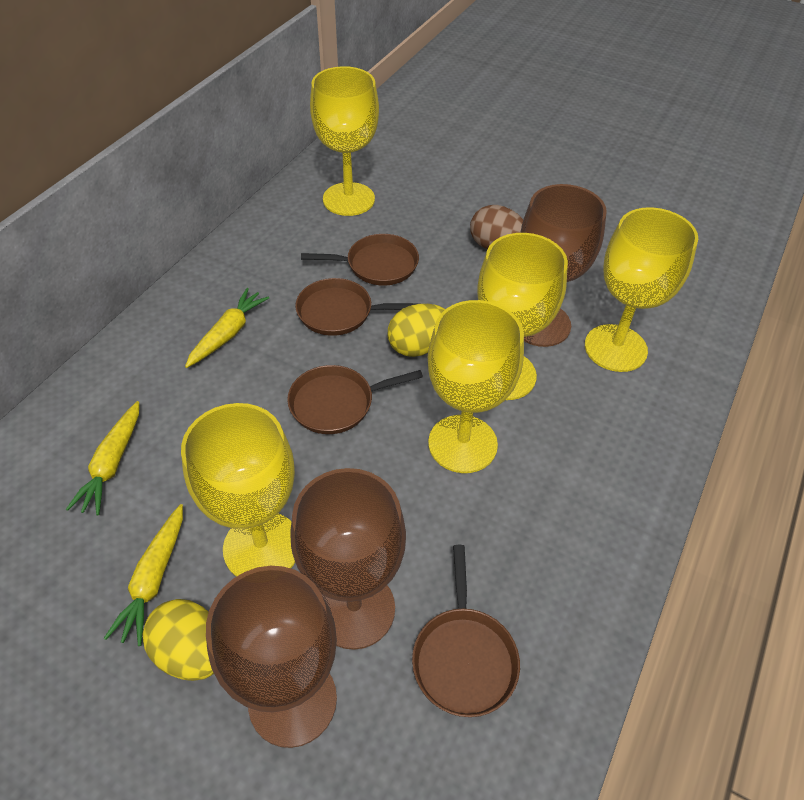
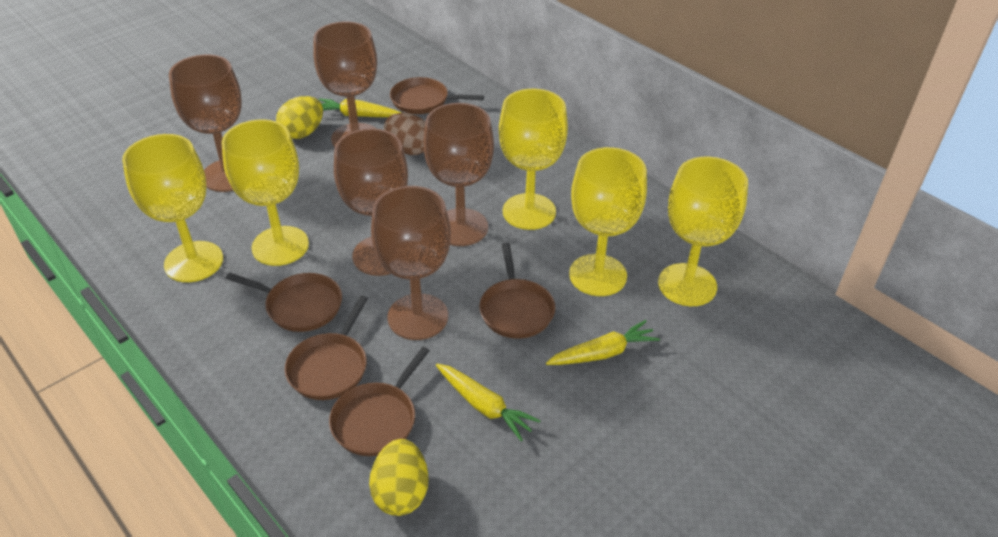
brown goblet: [206,566,337,748] [290,468,406,650] [520,184,607,347] = 3 -> [169,55,242,192] [313,21,377,147] [334,128,408,276] [371,186,451,340] [423,103,494,246] = 5
brown pan: [287,365,423,434] [295,278,420,336] [301,234,419,286] [412,545,520,717] = 4 -> [226,273,342,332] [285,295,368,400] [329,347,430,456] [390,77,484,114] [479,243,555,339] = 5

